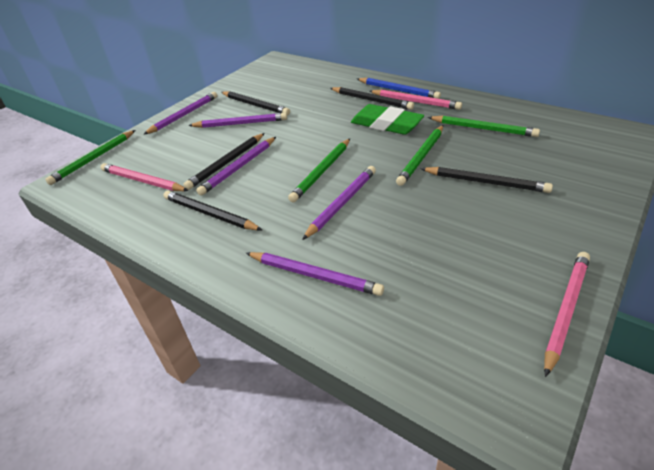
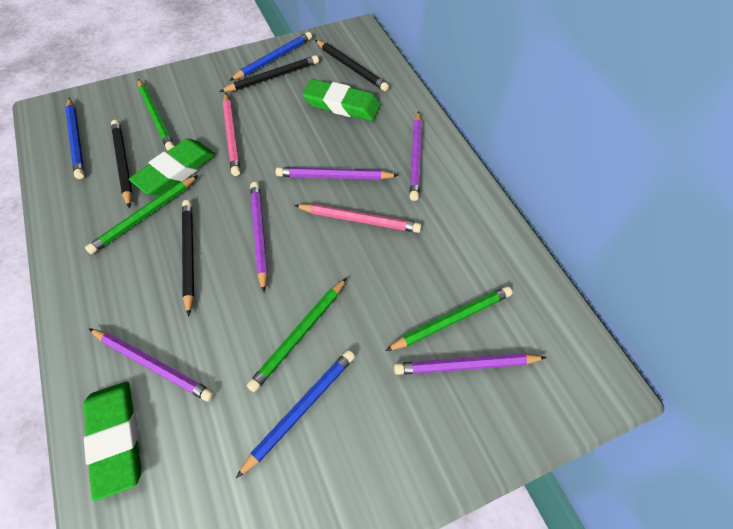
black pencil: [163,191,262,231] [183,133,265,190] [221,91,290,115] [330,87,414,110] [420,167,553,193] = 5 -> [111,120,132,208] [182,200,194,317] [219,55,319,92] [315,40,389,91] = 4
blue pencil: [357,78,441,99] = 1 -> [66,98,84,179] [229,32,312,81] [236,350,355,478] = 3
green eraser: [351,104,424,135] = 1 -> [83,381,142,501] [129,138,216,196] [302,79,381,121] = 3
pink pencil: [100,163,189,191] [369,89,462,110] [544,252,590,377] = 3 -> [223,92,240,176] [294,204,421,233] = 2

